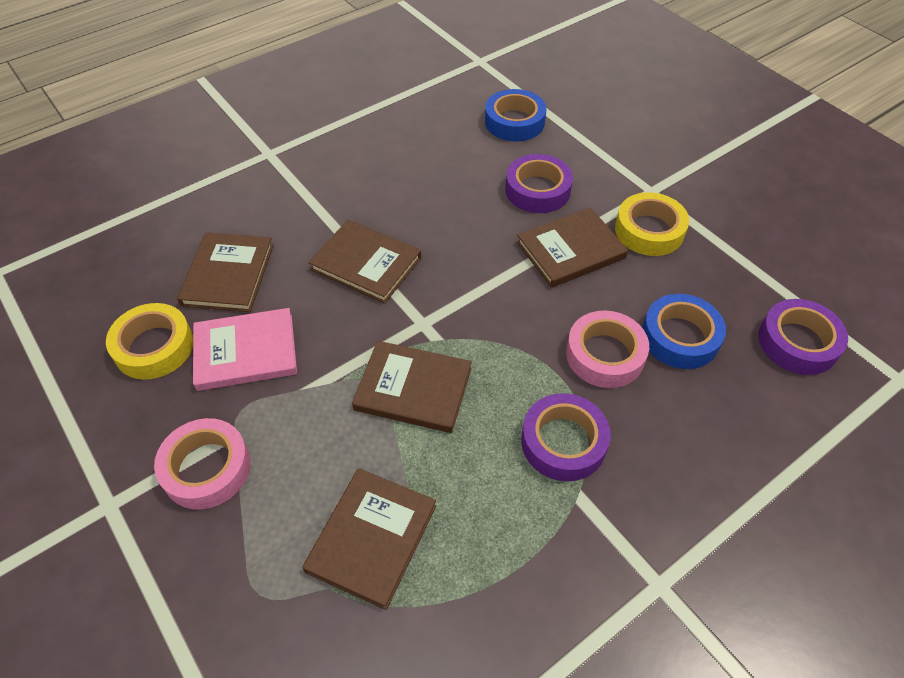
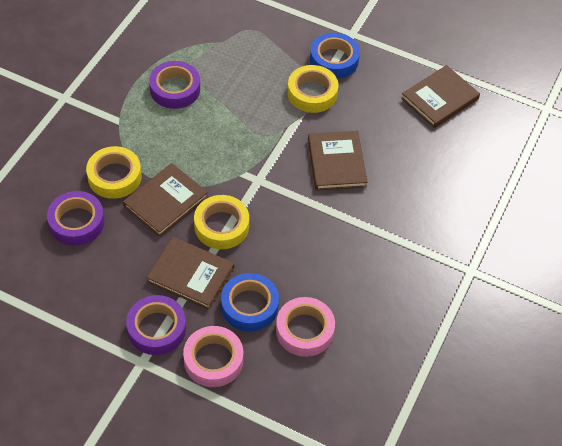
brown book: [177,232,274,312] [302,468,436,610] [309,220,421,304] [352,341,472,433] [517,207,628,288] = 5 -> [123,163,208,237] [146,237,234,310] [308,131,368,191] [401,65,480,128] = 4
pink book: [193,308,297,391] = 1 -> none = 0
yellow tape: [106,303,193,380] [615,192,689,256] = 2 -> [86,146,142,199] [194,195,249,249] [287,65,338,113] = 3

